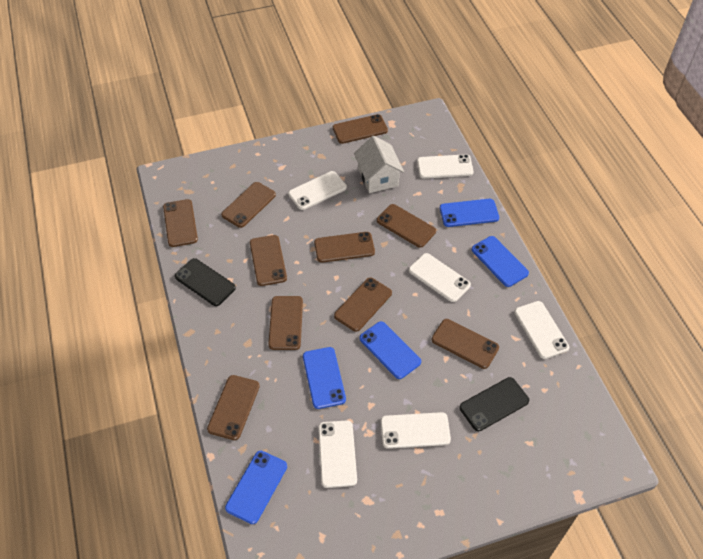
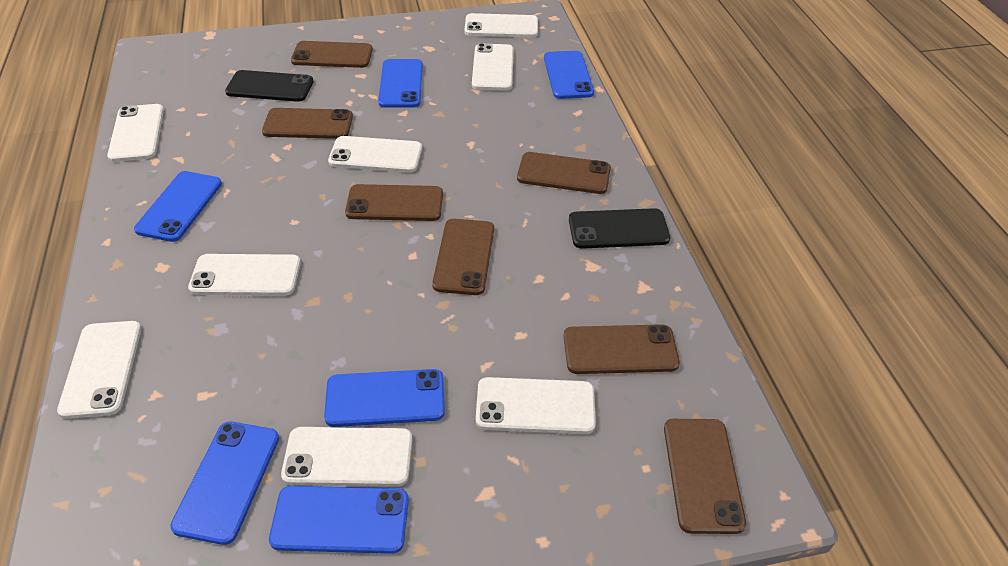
blue phone: [225,451,287,524] [303,347,346,409] [360,321,421,379] [440,199,499,227] [472,236,529,287] = 5 -> [134,171,222,242] [170,421,279,545] [269,486,409,554] [324,369,445,427] [378,59,423,108] [544,51,594,99] = 6
brown phone: [163,199,198,247] [207,375,260,440] [221,182,276,228] [250,235,287,286] [268,296,303,350] [314,232,375,263] [333,114,388,144] [334,278,392,332] [377,204,436,248] [431,319,499,369] = 10 -> [262,108,353,139] [291,41,373,68] [345,184,443,221] [432,219,494,295] [517,152,611,194] [564,324,680,374] [664,419,746,534] = 7
white house: [354,136,404,193] = 1 -> none = 0
white phone: [288,171,347,210] [318,420,357,488] [381,412,451,449] [409,253,471,302] [417,154,474,179] [514,301,569,359] = 6 -> [57,321,141,419] [107,104,164,162] [188,254,301,296] [281,427,412,487] [328,136,422,173] [464,13,538,38] [472,43,513,91] [476,377,596,434] = 8

